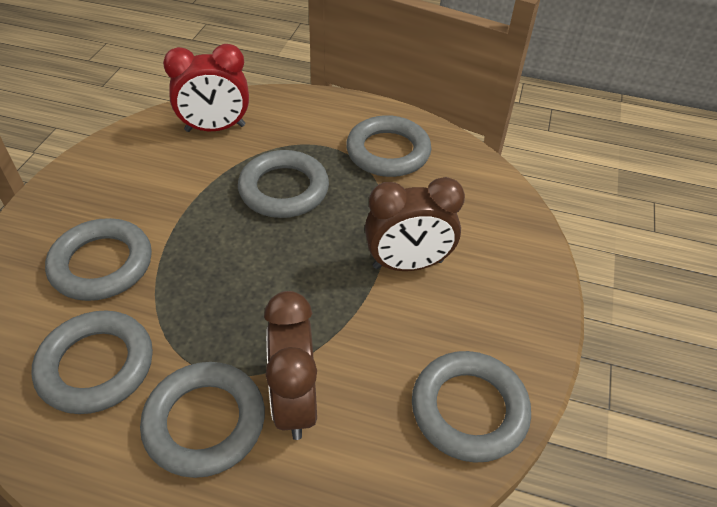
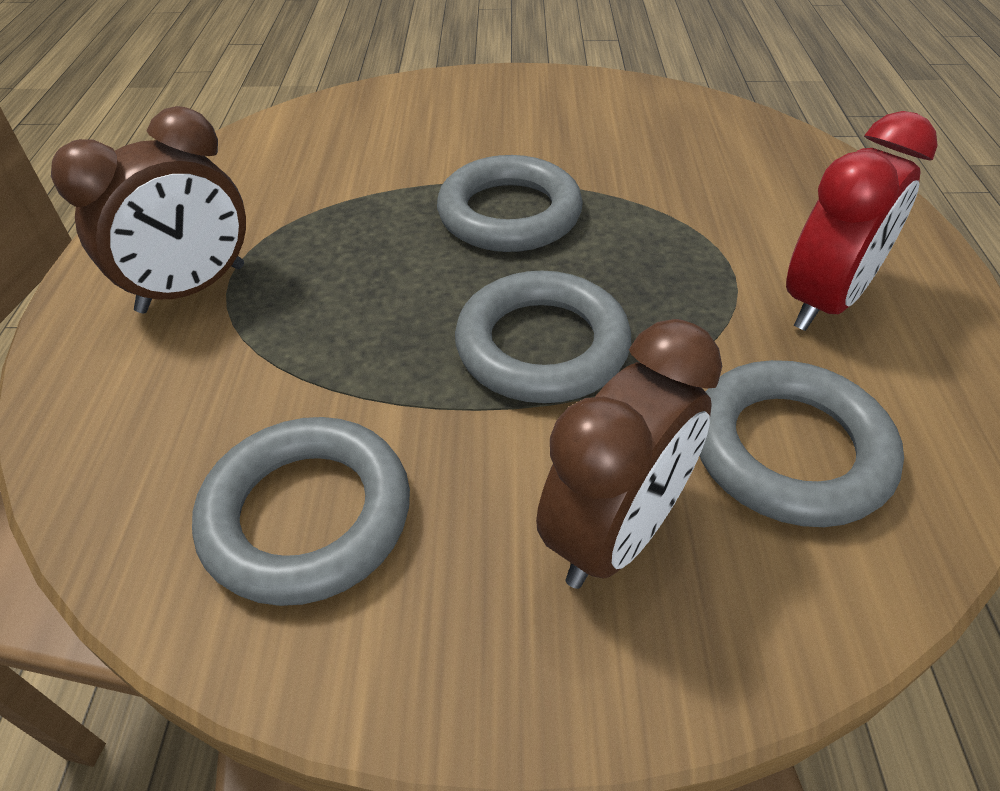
grey ring: [32,311,153,414] [45,218,152,301] [140,362,265,478] [238,150,329,218] [346,115,431,177] [412,351,531,463] = 6 -> [192,417,410,606] [437,155,583,252] [455,271,631,403] [700,360,904,527] = 4

